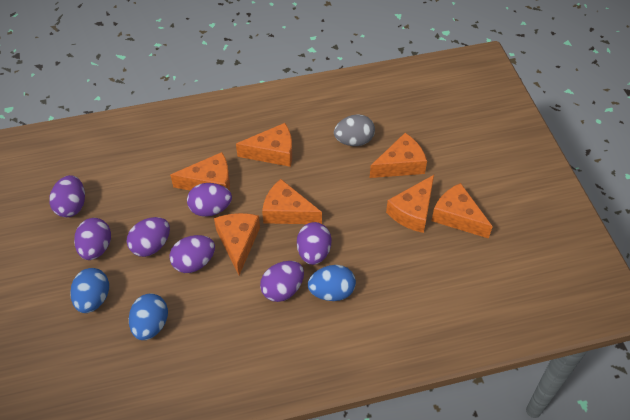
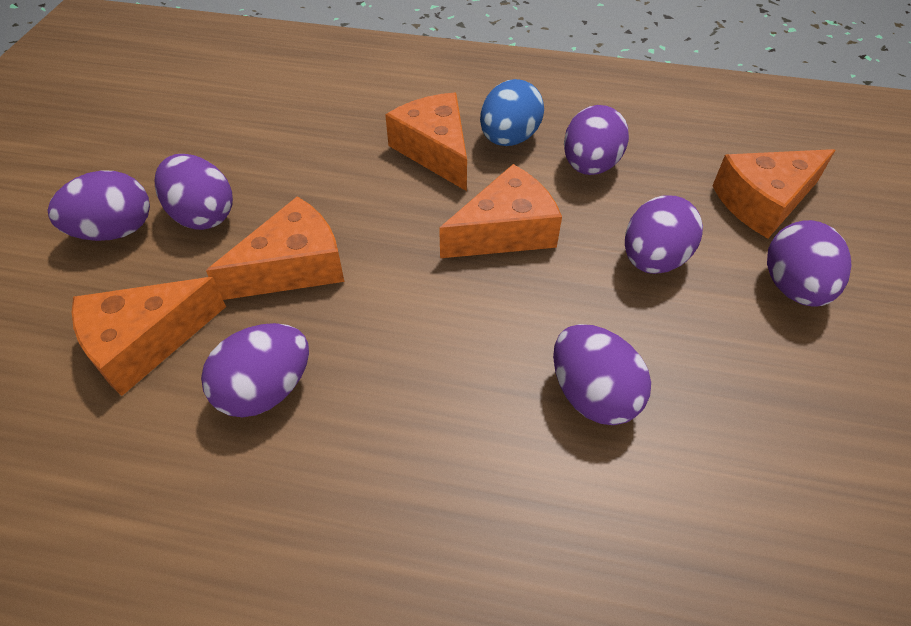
blue egg: [70,268,109,313] [129,294,168,340] [308,265,356,301] = 3 -> [480,79,544,146] = 1
grey egg: [334,114,375,146] = 1 -> none = 0
orange cheese: [170,152,230,191] [214,213,260,275] [236,123,292,167] [262,179,322,224] [370,133,427,178] [386,175,434,233] [431,183,493,239] = 7 -> [72,277,226,396] [206,196,344,300] [385,92,467,191] [439,164,562,258] [713,149,836,238] = 5

